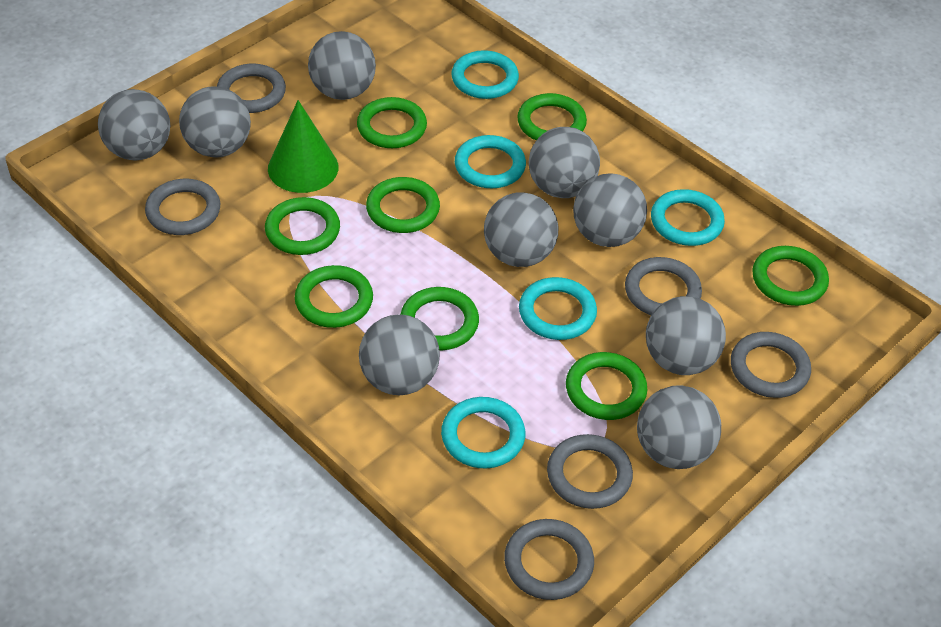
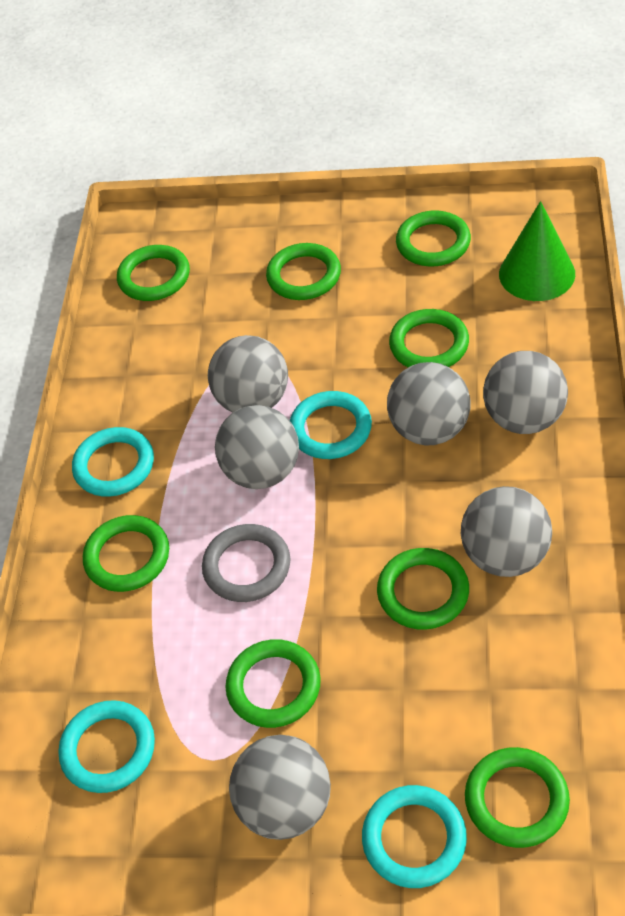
grey ball: [98,89,170,161] [179,86,251,157] [308,31,376,100] [359,314,440,395] [484,192,558,267] [529,127,600,198] [573,173,647,247] [637,385,721,469] [646,296,726,375] = 9 -> [208,335,288,412] [215,405,299,489] [229,735,331,840] [387,362,470,446] [461,486,552,577] [483,351,568,434] = 6
grey ring: [145,179,221,235] [217,64,286,113] [504,519,594,600] [547,434,633,509] [625,257,702,315] [731,332,811,398] = 6 -> [202,524,290,602] = 1
turquoise ring: [441,397,525,468] [451,50,519,99] [455,135,526,188] [519,277,597,340] [651,189,725,246] = 5 -> [58,700,155,793] [72,427,154,497] [290,391,372,459] [362,785,467,888] = 4

